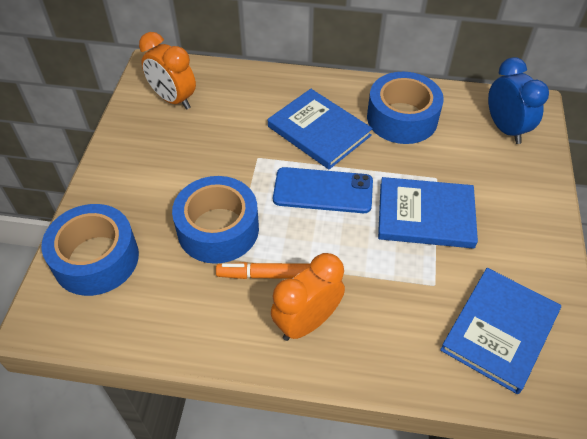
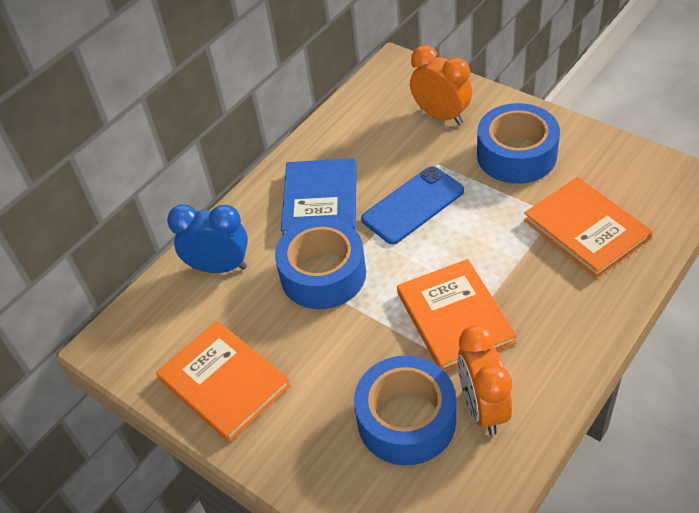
blue book: [268,89,373,169] [378,177,478,249] [440,268,561,394] = 3 -> [281,158,356,235] = 1
orange book: none = 0 -> [156,321,291,442] [397,259,517,372] [524,177,653,279] = 3
orange marker: [216,262,311,279] = 1 -> none = 0

